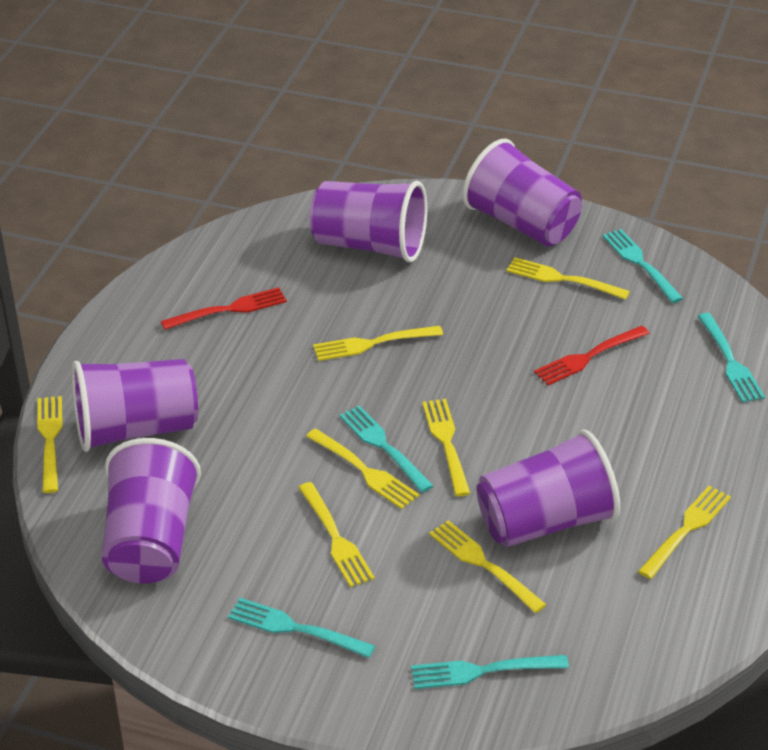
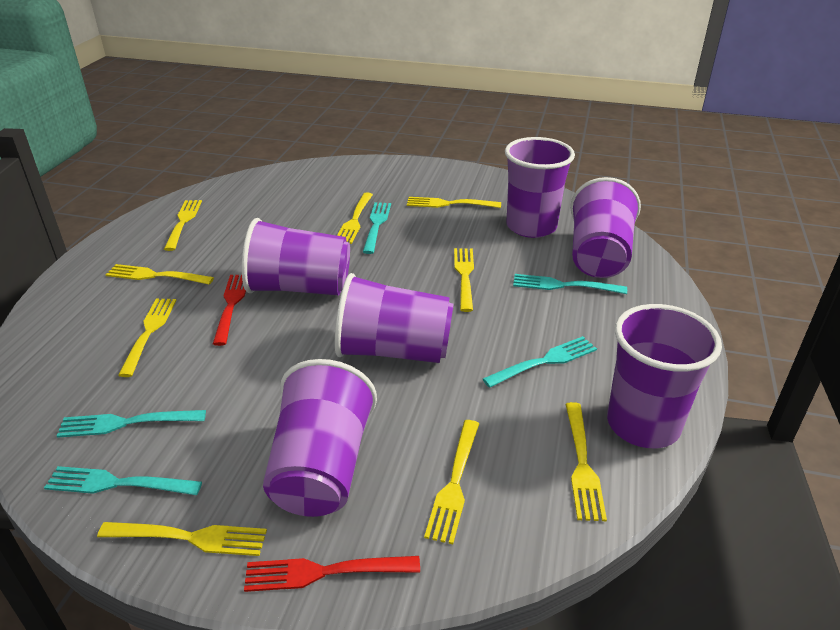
purple cup: [72,359,198,452] [102,438,201,584] [310,181,427,263] [462,139,582,247] [476,430,620,547] = 5 -> [242,218,350,295] [263,359,377,517] [335,273,454,363] [505,137,575,238] [570,177,641,278] [607,304,722,448] = 6
yellow fork: [37,396,63,493] [298,482,375,587] [306,428,419,509] [313,326,443,361] [422,399,470,496] [429,520,547,613] [506,257,630,300] [638,486,731,579] = 8 -> [97,522,267,556] [106,264,214,285] [118,299,177,377] [164,200,202,251] [337,192,373,244] [407,197,501,208] [424,420,479,544] [454,248,474,312] [566,402,607,521] = 9

